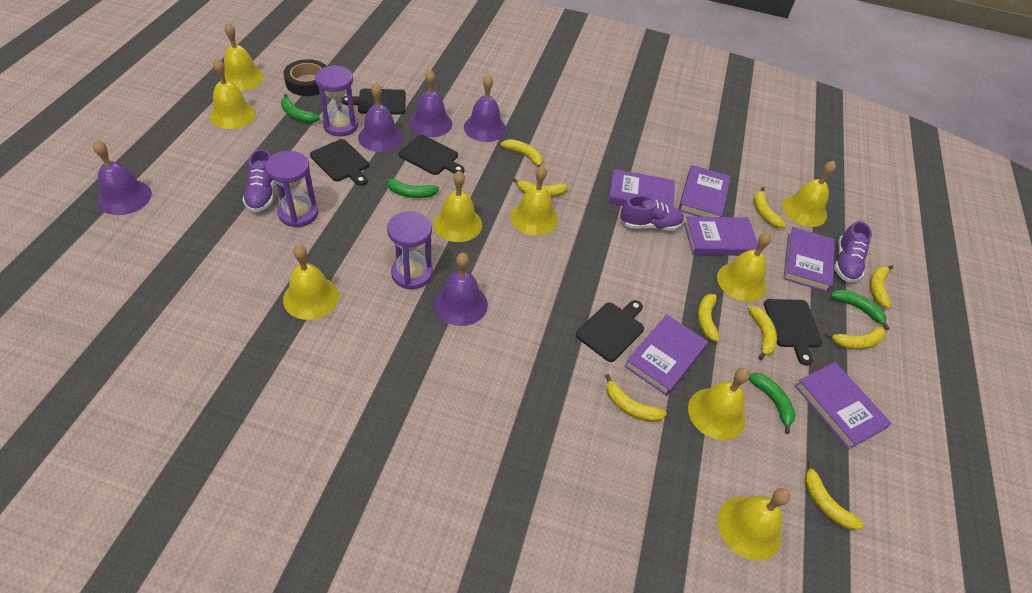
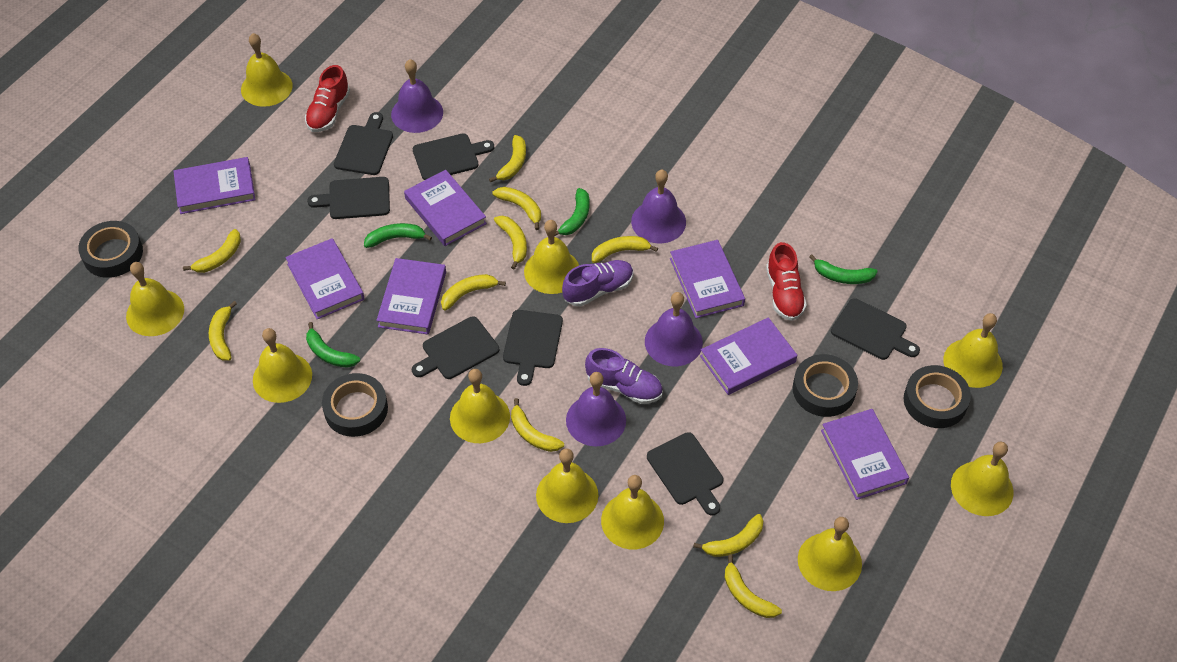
black cutting board: [310,139,369,186] [341,89,406,115] [399,135,465,175] [576,300,644,362] [764,299,822,366] = 5 -> [307,177,390,219] [334,112,393,175] [412,316,499,379] [413,133,494,180] [503,310,563,386] [647,432,724,516] [831,298,920,360] = 7
black tape: [283,59,327,96] = 1 -> [78,221,143,278] [322,373,388,437] [793,354,858,417] [903,365,971,428] = 4
purple bell: [93,140,152,215] [358,83,403,152] [409,69,452,137] [434,253,488,326] [464,74,506,142] = 5 -> [391,59,443,133] [566,372,626,447] [631,169,686,243] [645,292,703,366] = 4
purple book: [608,169,675,207] [624,315,708,396] [678,165,731,217] [684,216,758,256] [783,227,835,292] [795,362,892,449] = 6 -> [173,157,255,214] [285,238,365,319] [376,258,446,335] [404,170,487,246] [670,240,745,318] [700,317,797,395] [821,409,909,500] = 7
purple hourglass: [266,151,318,228] [315,65,358,136] [387,211,433,289] = 3 -> none = 0
purple shoe: [242,149,276,212] [620,195,684,231] [834,221,872,282] = 3 -> [562,260,633,306] [585,348,663,404] = 2
red shoe: none = 0 -> [305,65,350,132] [766,242,807,321] = 2
yellow banana: [500,139,543,167] [512,178,568,197] [605,374,667,422] [698,291,721,342] [748,306,777,360] [754,187,786,228] [805,461,864,530] [825,326,885,350] [870,265,894,309] = 9 -> [183,229,241,273] [209,301,237,361] [441,274,506,311] [489,135,526,183] [492,187,541,230] [494,216,527,269] [511,398,564,452] [592,236,658,263] [693,514,763,557] [725,555,782,618] = 10
yellow bell: [210,58,256,129] [224,23,264,91] [283,245,339,320] [433,171,482,242] [510,165,558,236] [688,368,750,440] [717,232,772,302] [718,488,790,561] [782,161,836,227] = 9 -> [126,262,184,336] [241,33,293,107] [253,328,312,403] [450,369,510,443] [524,220,579,294] [536,448,598,523] [601,475,664,549] [798,517,862,591] [943,313,1003,388] [951,442,1014,516] = 10

